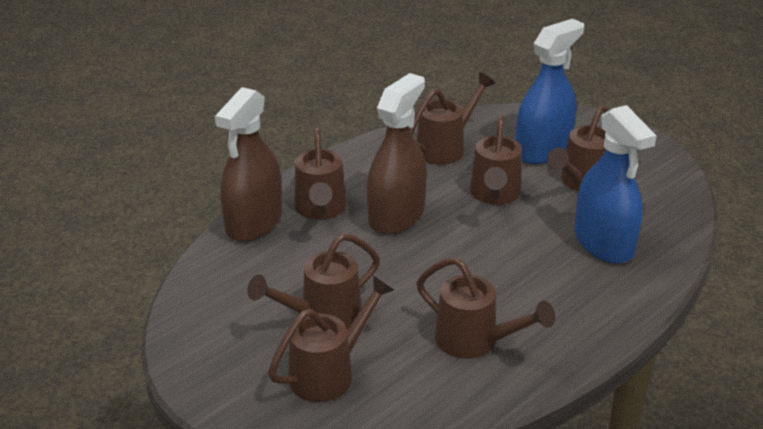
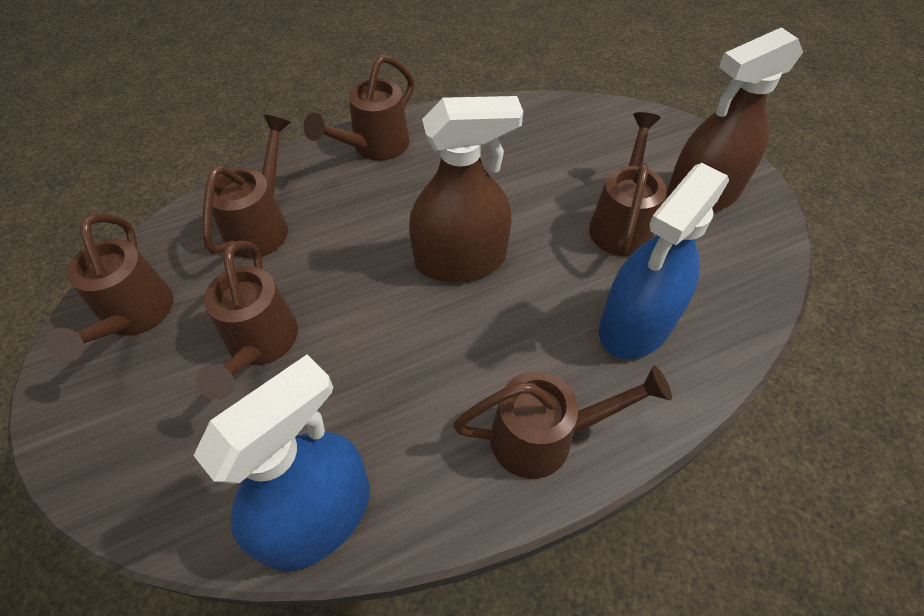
brown watering can: [247,233,380,329] [268,276,394,402] [294,128,346,219] [409,72,496,165] [416,257,555,359] [470,115,522,205] [547,105,609,191] = 7 -> [45,214,173,362] [196,241,298,400] [202,114,291,258] [303,55,414,161] [453,365,672,479] [589,112,667,256] = 6

